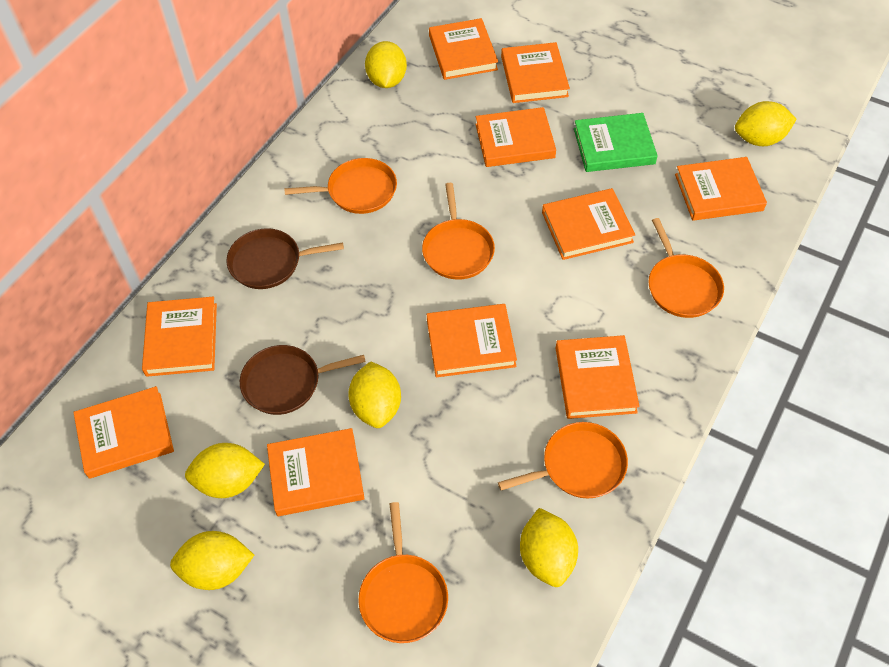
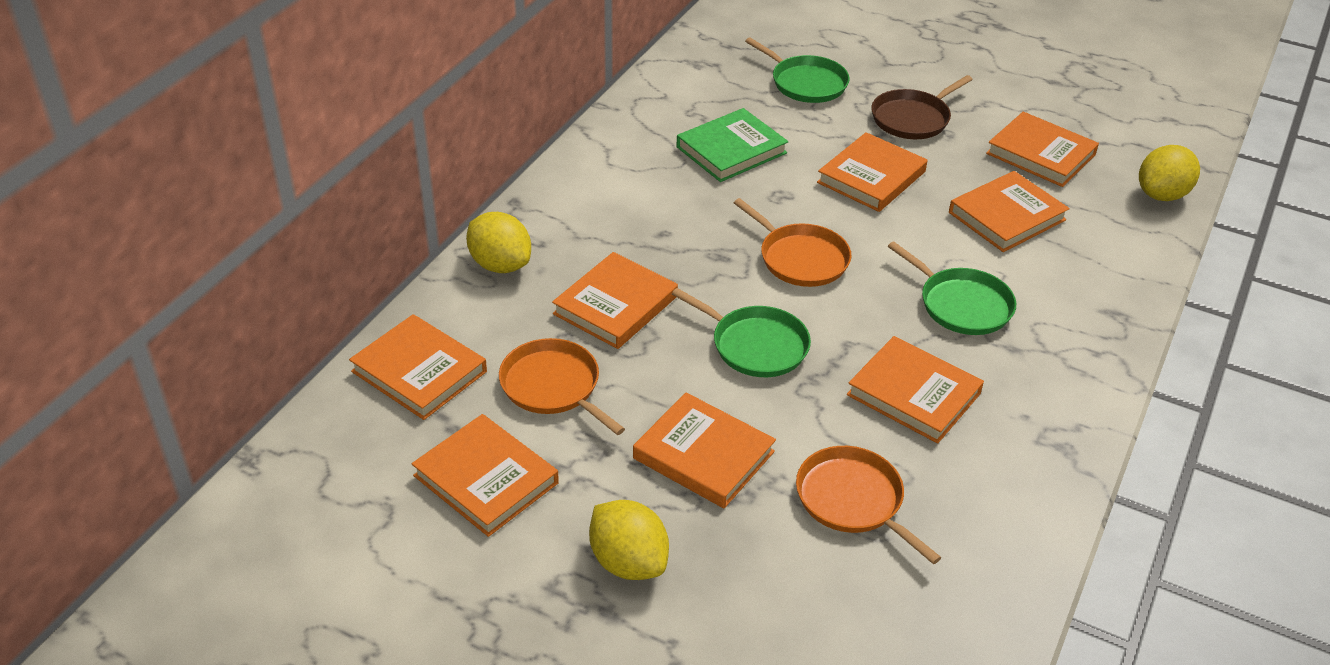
brown pan: [226,228,344,289] [240,345,366,415] = 2 -> [871,75,973,139] = 1
green pan: none = 0 -> [672,288,811,377] [745,37,850,103] [888,241,1016,335] = 3
orange book: [73,386,174,479] [142,297,217,377] [267,428,365,516] [427,304,517,377] [429,18,498,80] [476,107,556,167] [501,42,570,103] [542,188,635,260] [556,335,640,419] [675,157,767,221] = 10 -> [349,314,487,420] [412,414,559,537] [552,252,678,349] [633,392,776,508] [817,132,927,212] [847,336,984,443] [949,171,1070,252] [986,112,1099,187] = 8
orange pan: [284,158,397,214] [359,502,448,643] [422,183,495,280] [498,422,628,499] [648,218,724,318] = 5 -> [499,338,625,435] [734,198,852,287] [796,446,942,564] = 3
yellow lemon: [170,531,254,590] [185,443,265,498] [348,361,401,428] [365,41,407,88] [520,508,578,587] [735,101,797,146] = 6 -> [466,212,531,273] [589,500,669,580] [1139,145,1200,201] = 3

